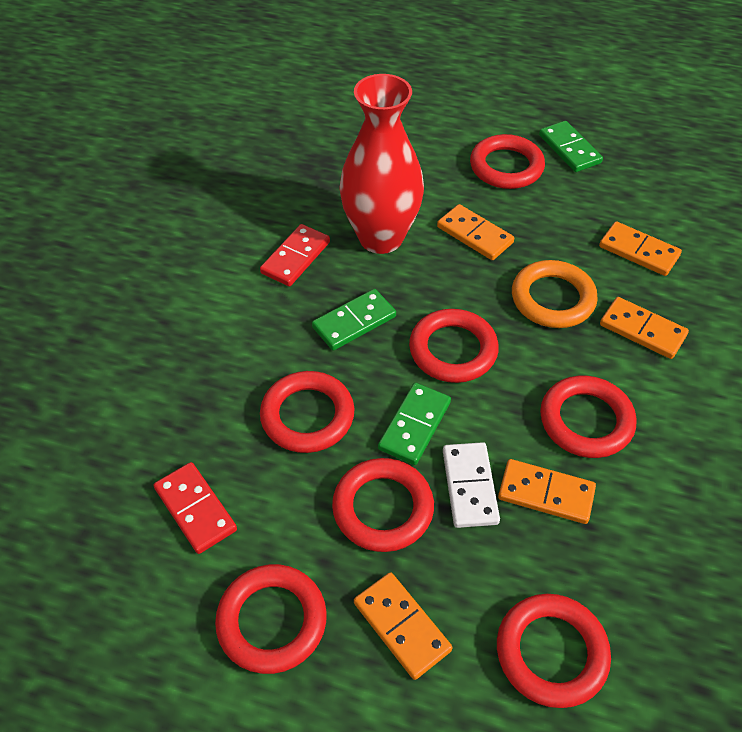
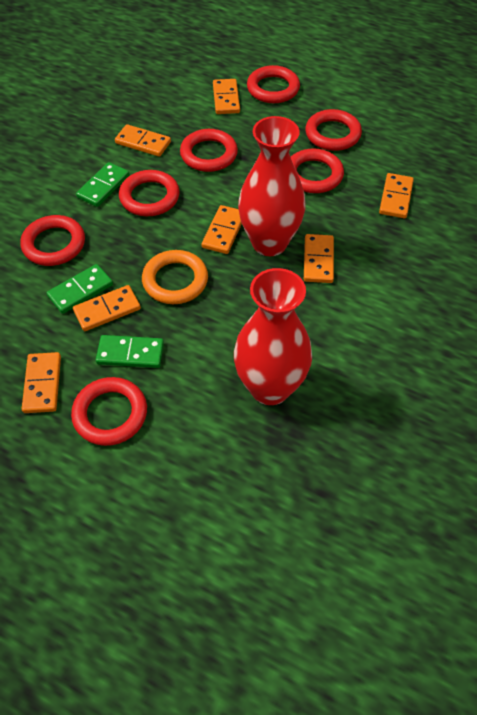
orange domino: [354,572,453,680] [437,204,514,260] [498,459,596,524] [599,221,682,276] [600,297,689,359] = 5 -> [22,352,61,413] [73,285,141,331] [115,124,171,157] [202,205,242,254] [213,79,240,114] [304,234,334,283] [379,173,414,218] = 7
red domino: [154,462,237,554] [260,224,330,286] = 2 -> none = 0
red vase: [339,74,424,254] = 1 -> [234,268,312,405] [238,116,305,256] = 2
white domino: [443,442,500,528] = 1 -> none = 0

